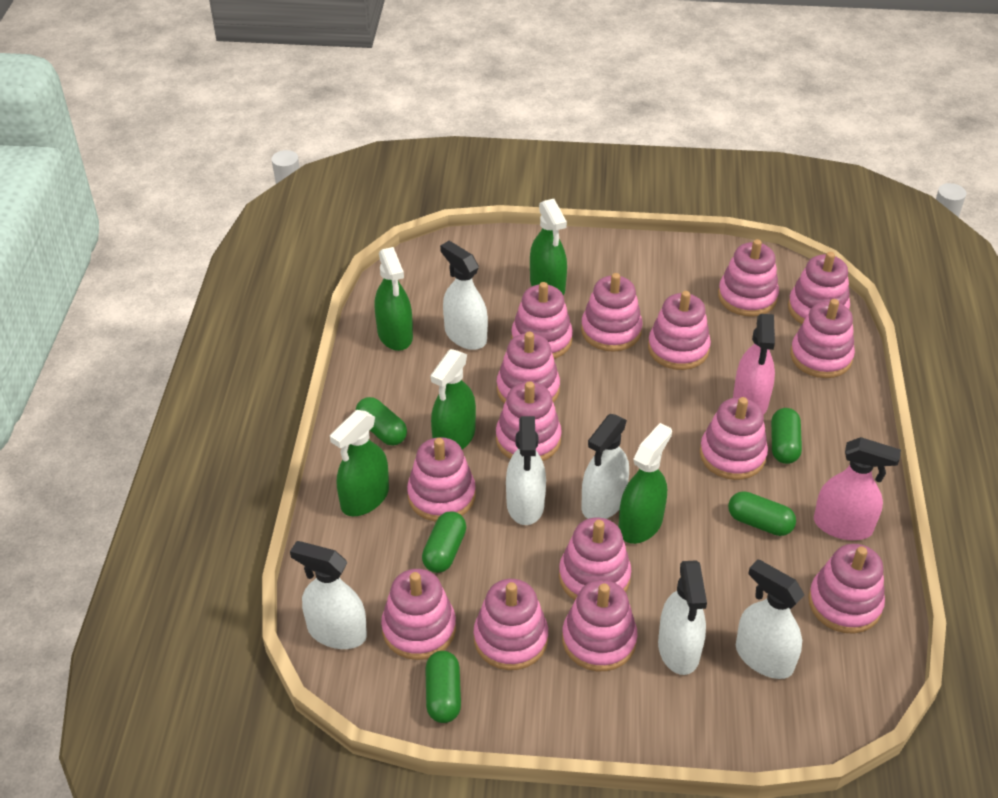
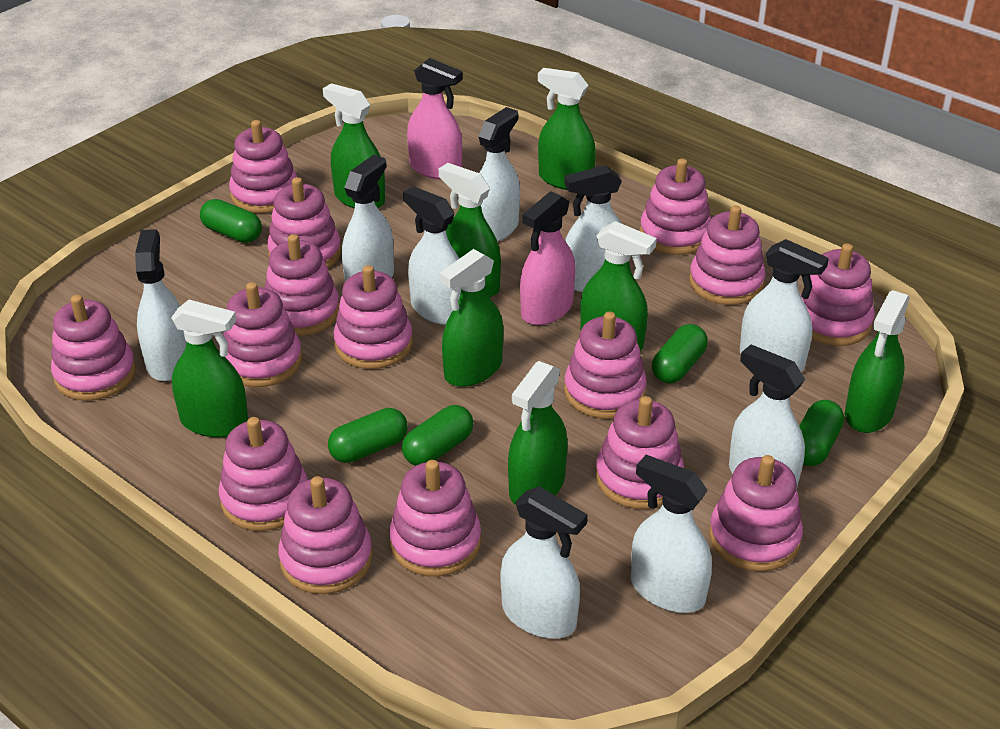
green spray bottle: [330,410,389,516] [375,247,413,351] [430,349,476,450] [530,199,567,295] [619,423,672,544] = 5 -> [171,300,248,437] [323,83,385,209] [439,163,501,298] [439,249,503,387] [508,361,568,505] [538,68,596,190] [580,221,657,351] [845,290,910,433] = 8
white spray bottle: [290,541,367,649] [440,241,488,350] [506,416,546,525] [581,414,629,519] [658,560,707,675] [736,559,804,679] = 6 -> [135,229,187,381] [342,155,394,281] [403,186,461,325] [478,107,520,242] [500,487,588,638] [564,165,622,292] [631,455,712,613] [729,344,805,486] [740,239,829,372] = 9

